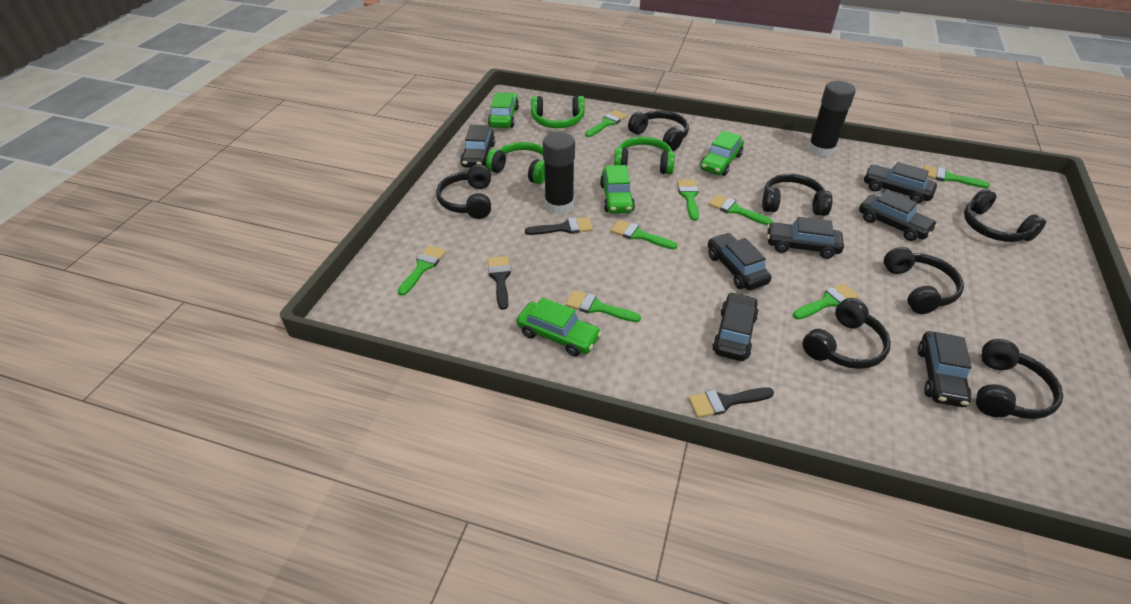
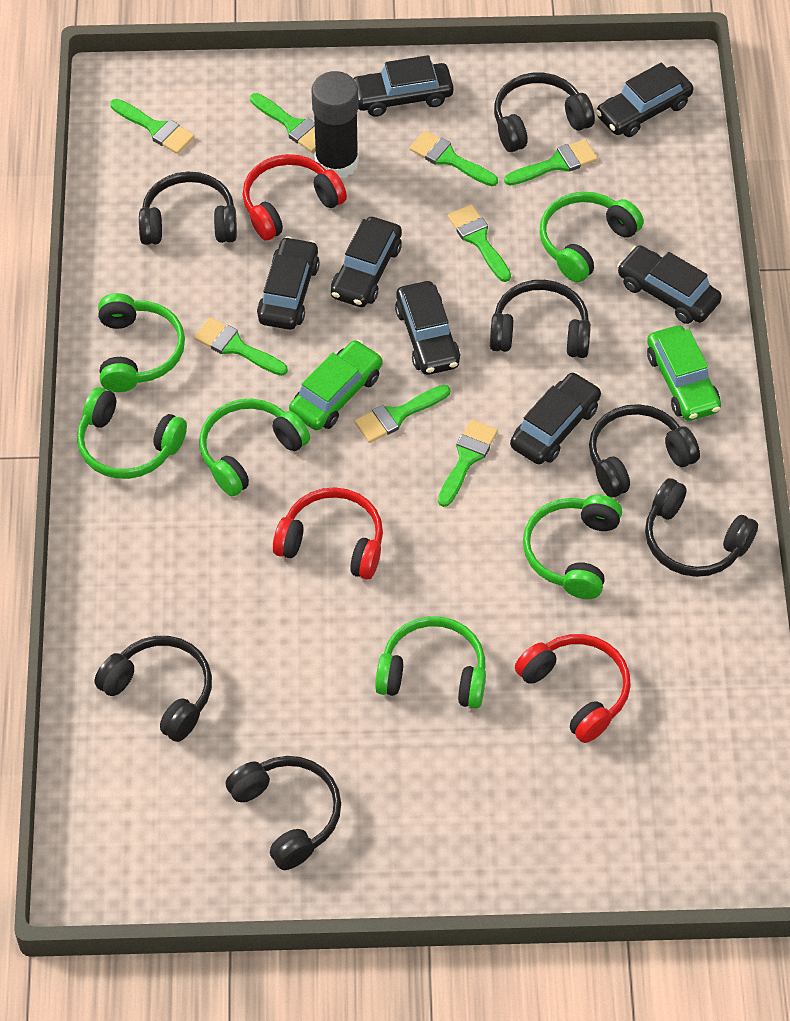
black brush: [488,256,511,310] [525,217,593,235] [689,387,774,418] = 3 -> none = 0
black glue stick: [543,132,575,214] [808,81,856,157] = 2 -> [311,71,359,178] = 1
green car: [488,92,519,128] [516,297,602,357] [600,165,635,213] [700,131,744,176] = 4 -> [289,340,383,430] [647,325,721,421] = 2
green headphones: [486,142,545,184] [531,96,585,128] [614,137,675,175] = 3 -> [77,387,187,479] [98,293,185,392] [199,398,310,496] [375,616,486,709] [523,495,622,599] [540,192,644,282] = 6
red headphones: none = 0 -> [242,154,347,241] [273,487,383,580] [515,634,631,743] = 3

